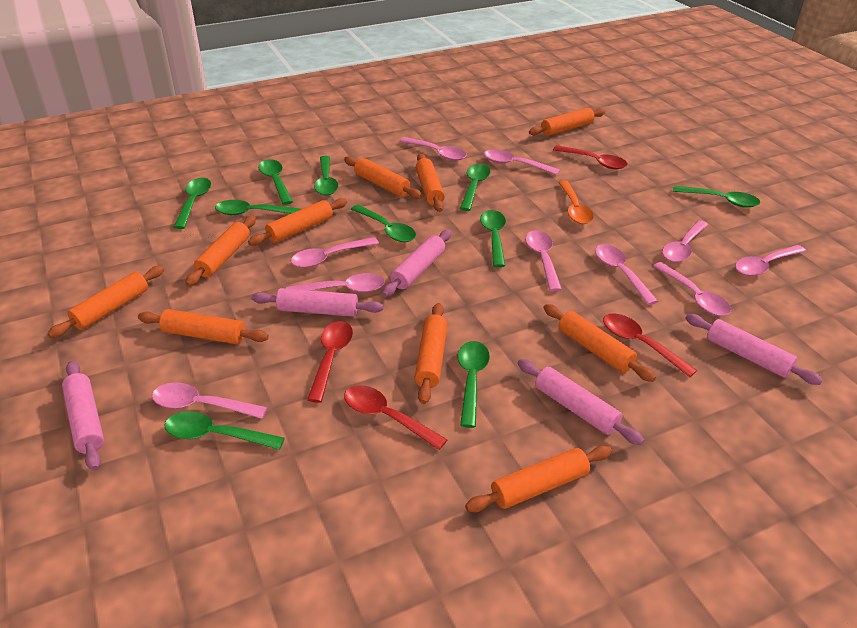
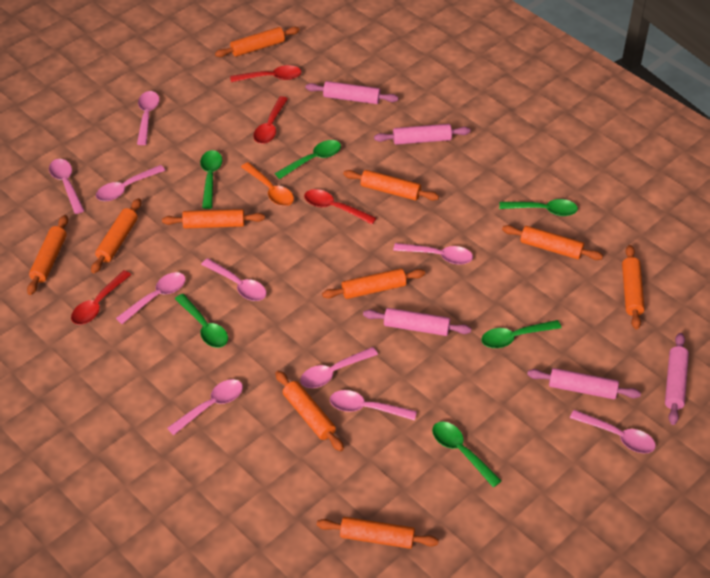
green spoon: [164,411,285,450] [174,178,211,229] [215,200,301,215] [258,159,293,205] [314,156,338,196] [351,205,416,242] [458,341,490,428] [460,164,491,211] [480,210,506,267] [673,186,760,207] = 10 -> [175,294,228,348] [200,150,222,209] [275,140,341,179] [432,422,502,487] [481,320,561,348] [499,199,578,216] = 6

